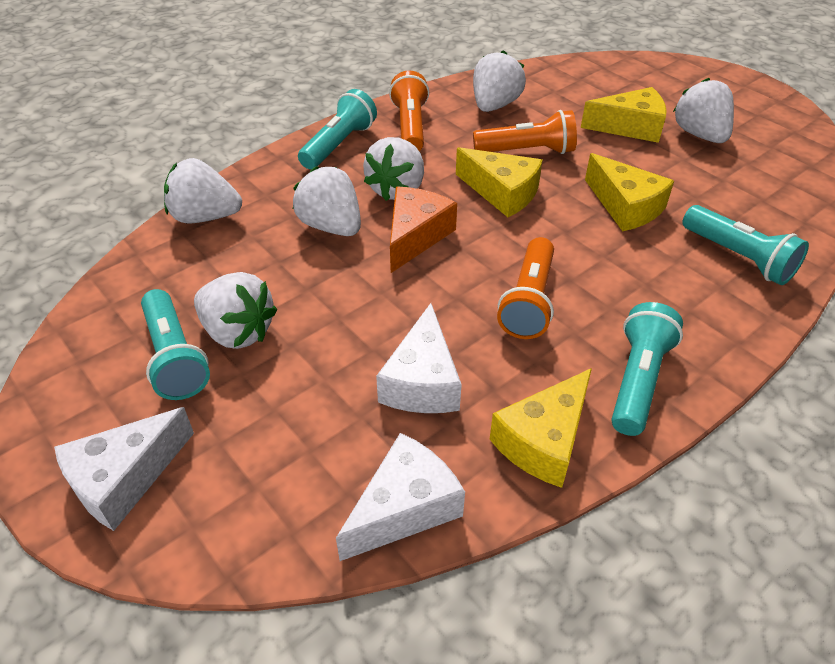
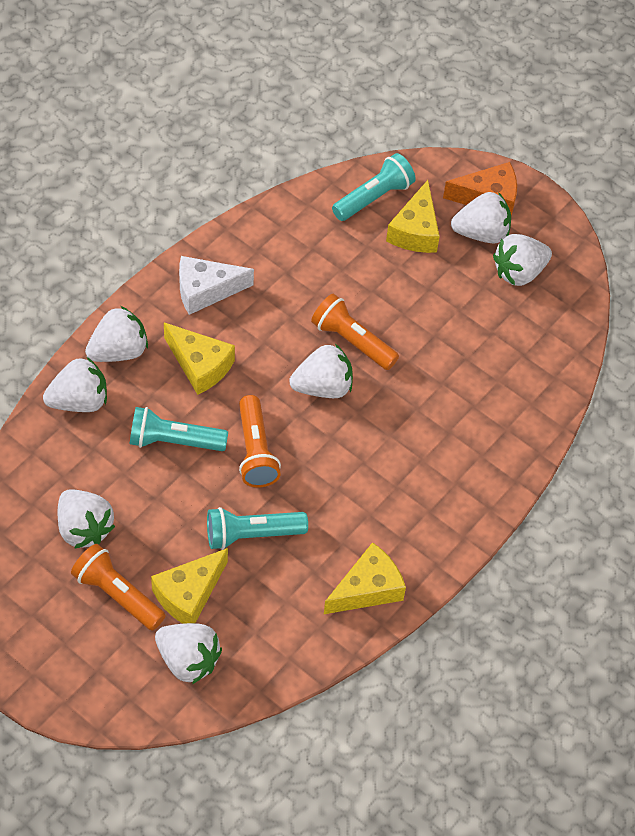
turquoise flashlight: [141,289,210,400] [298,89,377,169] [611,302,683,436] [682,205,809,285] = 4 -> [130,407,228,451] [207,507,308,550] [332,153,416,221] = 3
white cheese: [54,407,194,531] [336,433,465,561] [376,303,462,413] = 3 -> [179,256,254,315] = 1
white strawberry: [164,158,242,223] [194,272,277,349] [293,166,361,236] [363,137,424,201] [473,50,526,112] [673,78,734,143] = 6 -> [43,357,107,412] [58,489,115,549] [85,306,148,362] [155,623,222,684] [289,344,353,398] [451,192,511,243] [493,234,552,286] = 7

